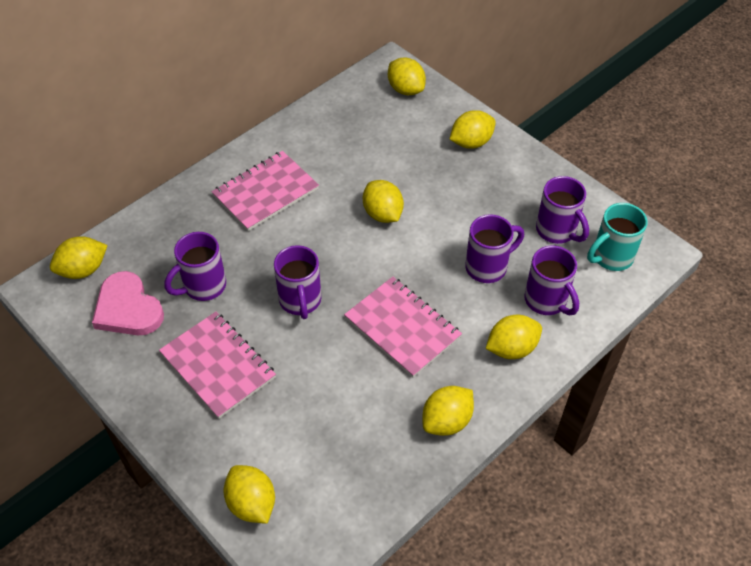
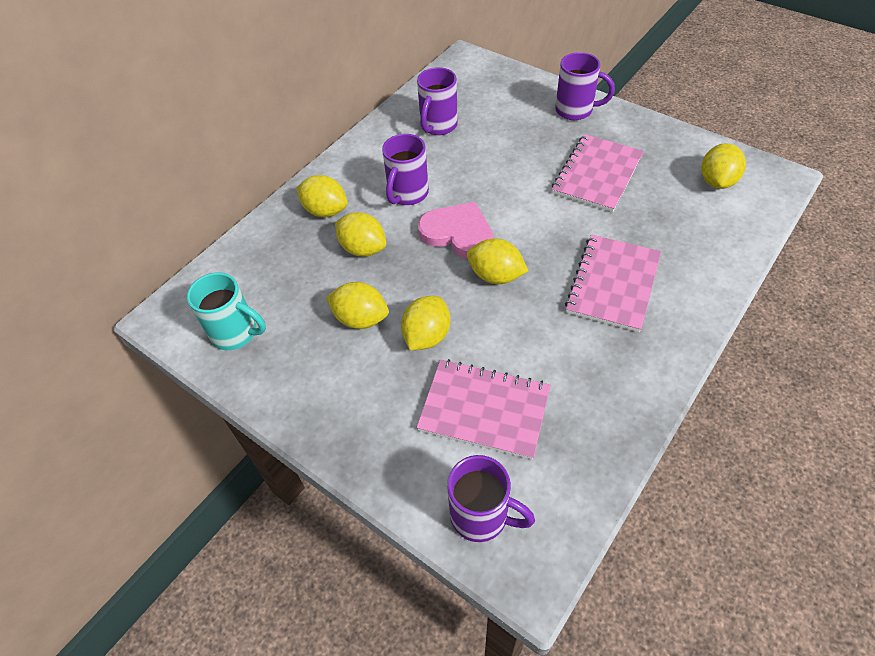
purple mug: [164,232,226,301] [274,245,321,319] [465,214,524,283] [524,246,579,315] [536,176,589,244] = 5 -> [382,134,429,205] [417,67,458,135] [447,455,535,542] [555,52,615,120] = 4
yellow lemon: [50,236,108,279] [224,465,275,524] [363,180,404,223] [388,57,426,95] [422,386,474,436] [450,110,496,148] [486,315,542,359] = 7 -> [296,175,348,217] [326,282,389,329] [335,212,386,257] [401,296,450,350] [467,238,528,284] [701,143,746,189] = 6

